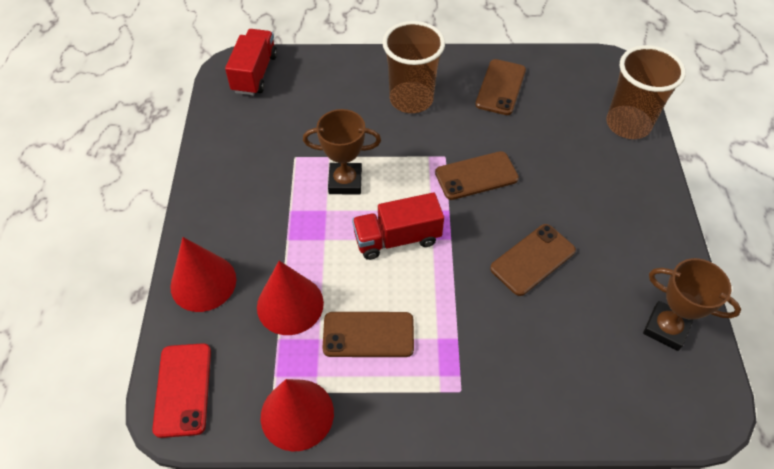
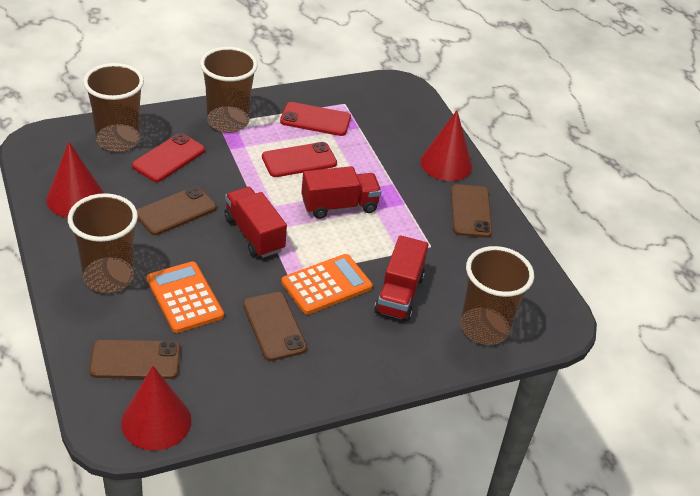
brown cup: [382,21,445,113] [606,45,686,139] = 2 -> [68,193,138,293] [83,63,144,152] [200,47,258,133] [461,246,534,345] = 4
brown trophy: [303,109,381,194] [643,258,741,351] = 2 -> none = 0
orange calculator: none = 0 -> [147,261,224,333] [281,254,373,315] = 2
red phone: [152,343,211,438] = 1 -> [132,133,205,182] [262,142,337,177] [280,102,351,136] = 3
red truck: [225,29,277,96] [352,192,444,260] = 2 -> [224,187,287,258] [301,166,382,219] [374,235,428,322] = 3

